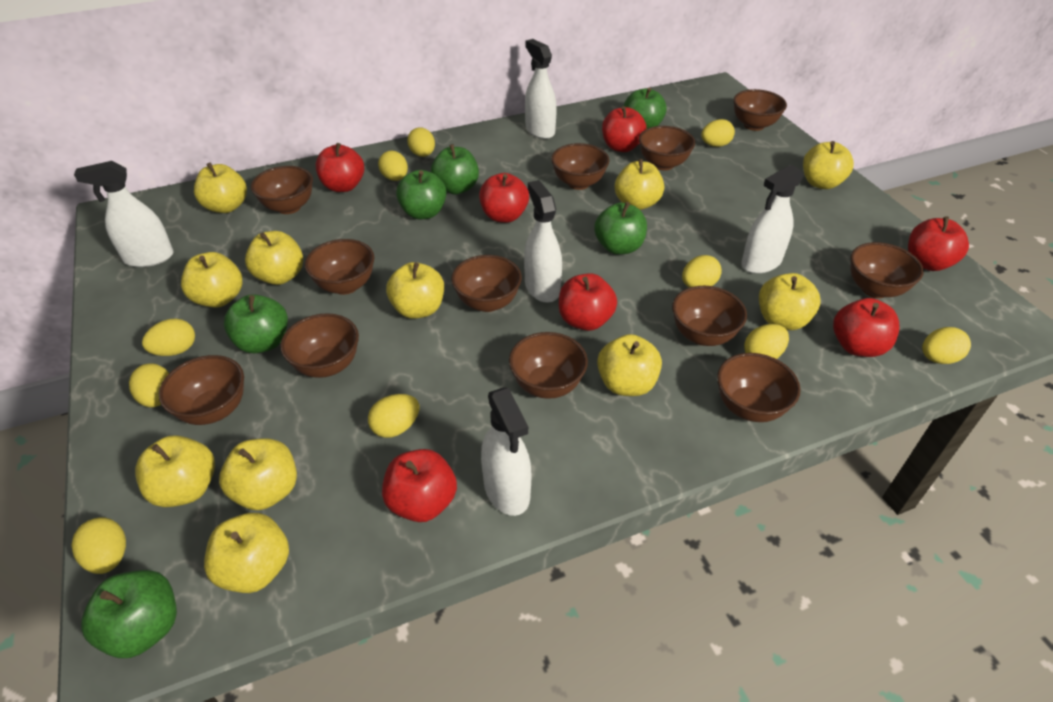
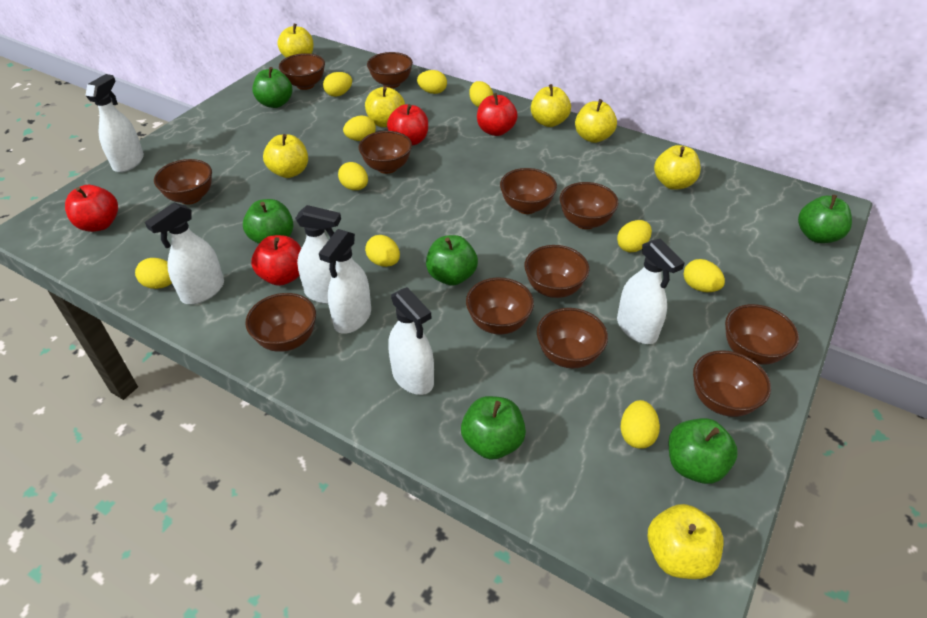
red apple: [316,143,364,192] [382,449,457,522] [479,173,529,223] [559,273,617,331] [602,106,647,152] [833,298,899,357] [908,217,969,271] = 7 -> [65,185,118,232] [251,235,301,286] [387,104,428,146] [477,93,518,136] = 4
white spray bottle: [74,161,174,267] [481,387,531,516] [524,180,562,303] [525,39,557,139] [741,165,804,274] = 5 -> [85,74,144,172] [145,202,224,304] [295,205,341,304] [319,229,371,334] [388,287,434,395] [617,238,685,344] = 6
yellow apple: [135,435,215,507] [181,252,242,308] [194,162,247,213] [204,513,289,593] [219,439,297,510] [245,231,303,285] [386,262,444,319] [597,334,662,396] [615,159,664,210] [759,273,821,330] [803,141,854,189] = 11 -> [263,134,308,178] [277,24,314,57] [365,87,405,127] [531,84,571,127] [575,99,617,143] [648,504,724,579] [654,145,701,190] = 7

